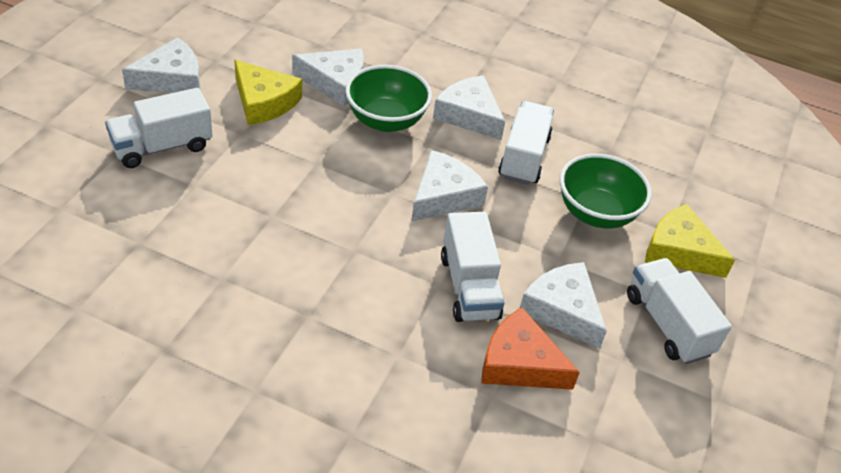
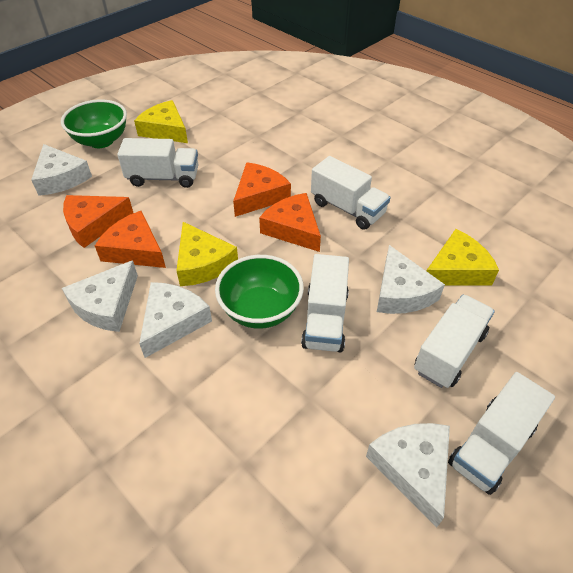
orange cheese: [481,307,580,390] = 1 -> [63,195,133,248] [95,211,166,268] [233,162,291,217] [259,193,321,252] = 4
white truck: [105,88,212,168] [441,212,505,322] [498,101,554,185] [627,258,732,364] = 4 -> [117,138,198,188] [301,254,349,352] [311,156,390,230] [414,294,495,388] [448,372,555,495] = 5
yellow cheese: [234,60,302,125] [645,204,735,278] = 2 -> [134,100,188,143] [176,222,238,286] [427,229,499,285] = 3

